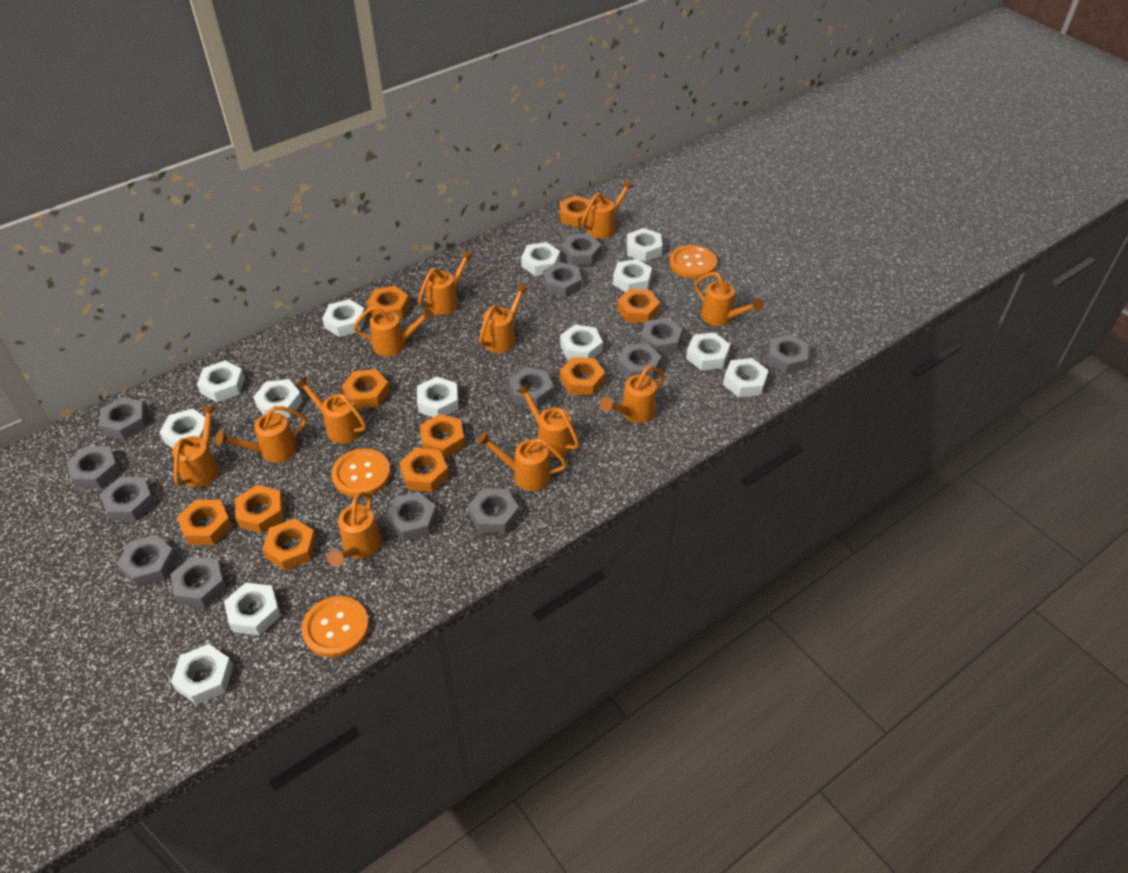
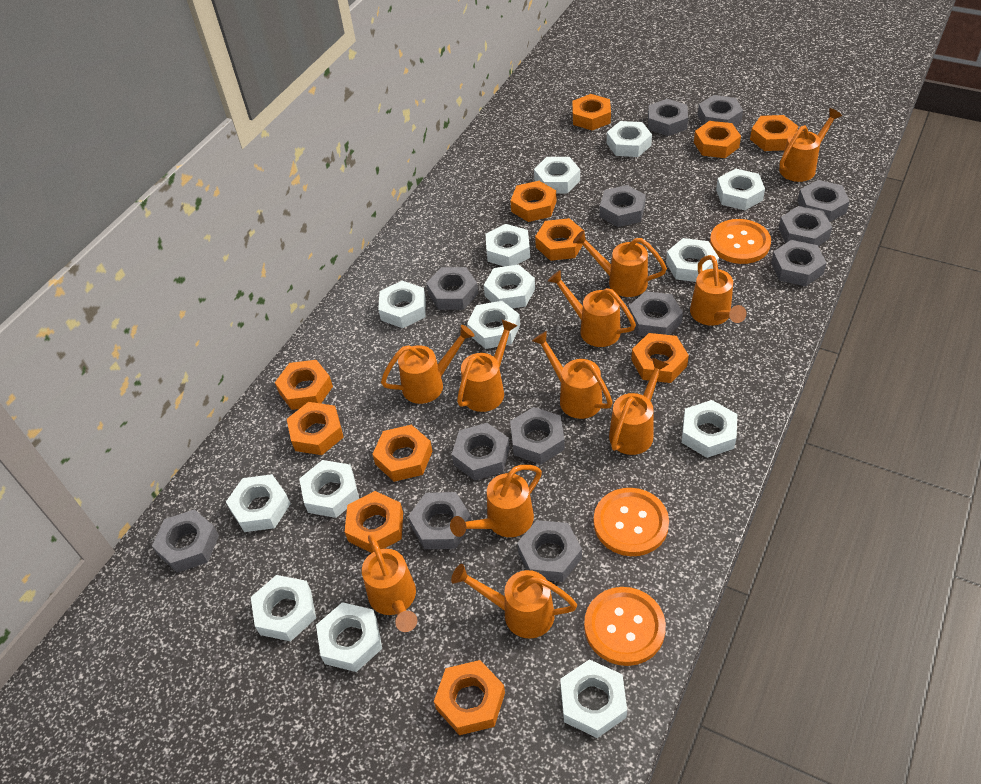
orange nut: [177,500,232,545] [235,485,284,533] [262,518,317,571] [342,369,390,409] [367,286,410,319] [399,448,449,492] [420,414,465,459] [560,196,591,228] [560,357,605,396] [617,289,660,324] = 10 -> [275,360,333,410] [287,402,344,455] [345,491,403,553] [372,425,433,482] [434,660,505,735] [510,181,556,222] [535,218,585,261] [572,94,611,130] [631,333,689,383] [694,121,741,158] [750,115,798,151] = 11
orange watering can: [172,405,219,488] [215,406,307,463] [295,376,366,444] [327,492,382,567] [354,306,434,357] [418,250,473,315] [477,432,567,491] [479,284,528,353] [517,383,579,458] [581,180,634,239] [600,366,664,423] [695,272,763,326] = 12 -> [362,534,417,632] [381,325,475,404] [450,465,542,537] [451,564,577,639] [457,319,518,412] [532,331,613,419] [548,270,636,347] [573,230,667,297] [609,358,669,455] [690,255,746,326] [779,108,842,182] = 11
white nut: [160,408,212,448] [171,644,234,705] [197,361,245,402] [224,583,281,636] [253,379,303,418] [322,299,366,337] [417,377,459,417] [521,242,560,276] [560,324,603,360] [613,259,652,292] [626,228,662,262] [686,333,730,371] [723,358,769,397] = 13 -> [226,474,291,532] [251,575,316,641] [299,460,359,518] [316,602,382,672] [378,281,426,328] [467,301,520,349] [484,265,535,308] [485,224,530,267] [534,157,580,193] [560,659,627,738] [607,121,652,157] [666,238,719,282] [682,400,737,458] [716,169,765,210] = 14

